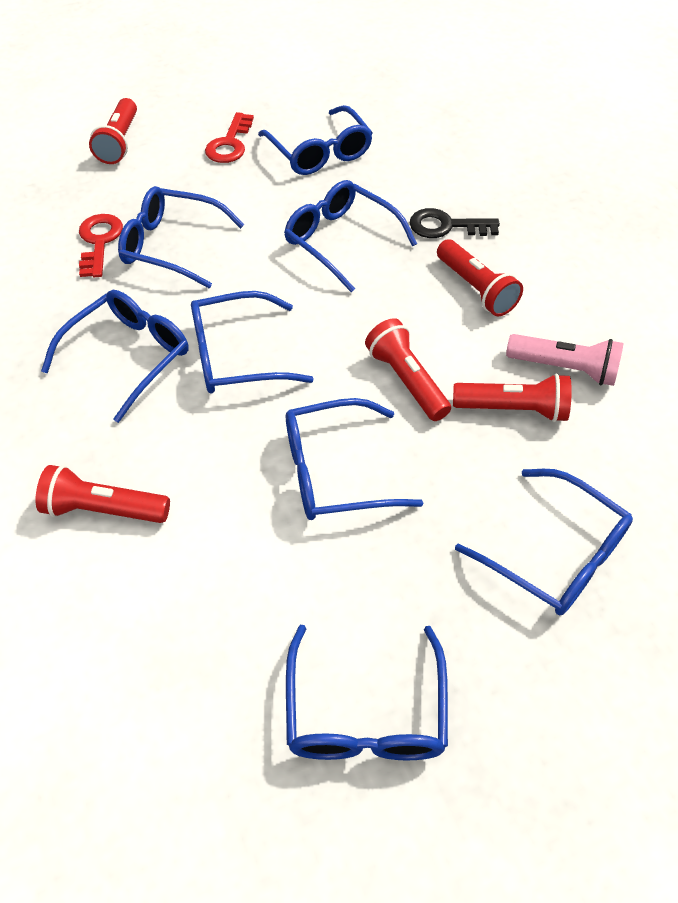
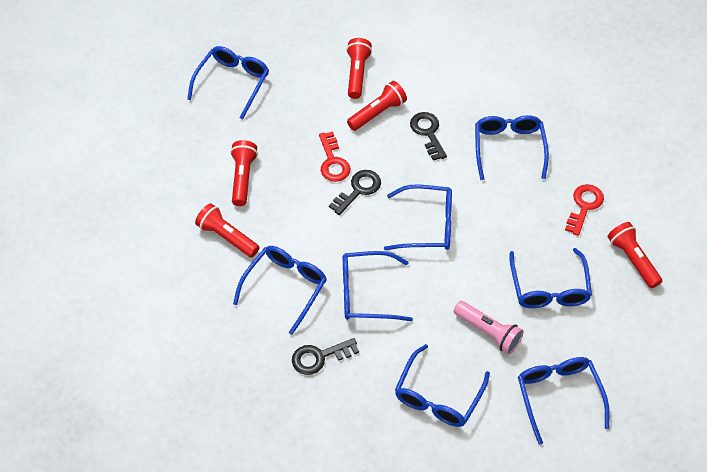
black key: [410,208,500,238] = 1 -> [292,338,359,375] [329,170,381,215] [410,112,447,161] = 3

